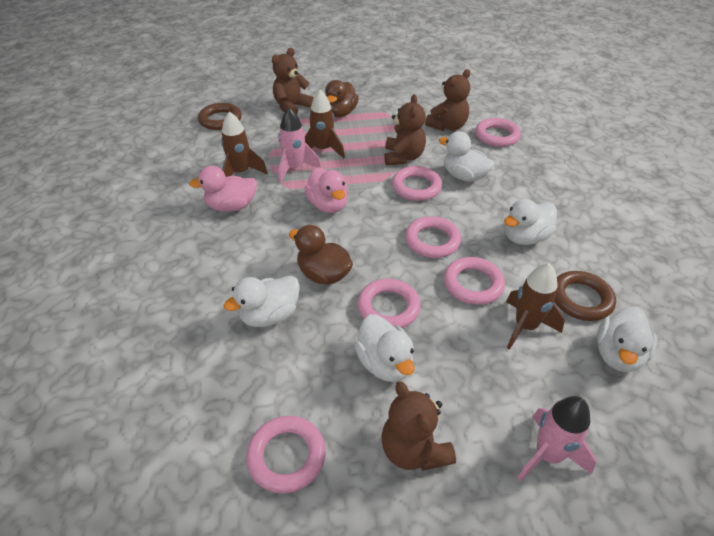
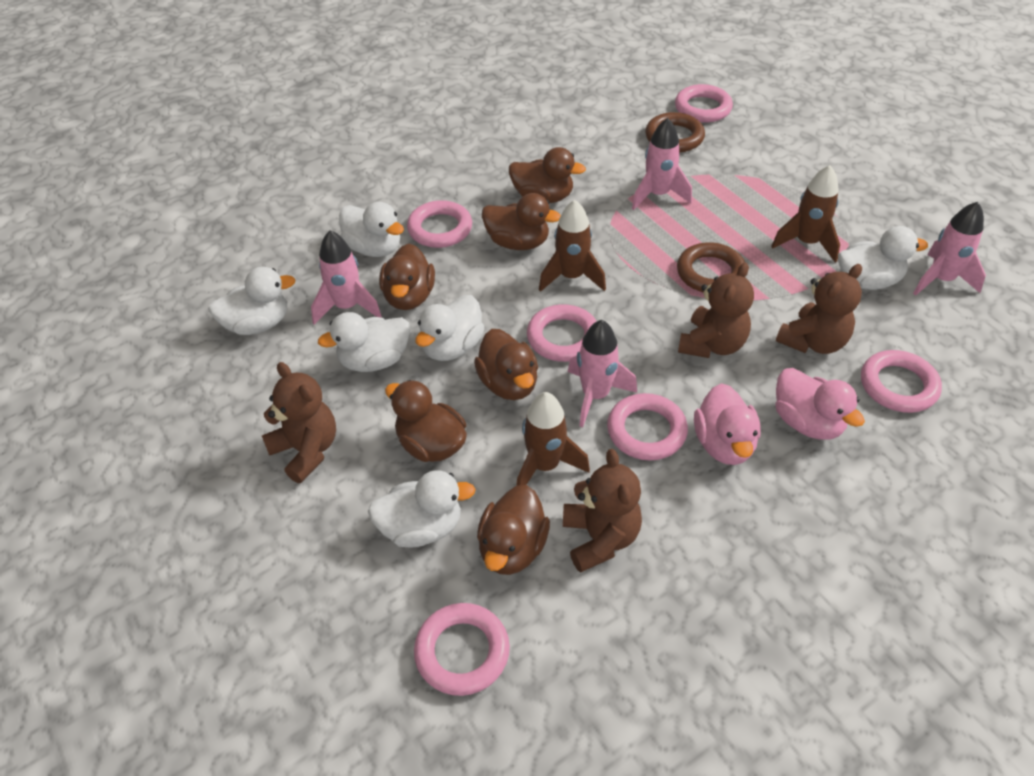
brown duck: [289,225,353,285] [325,80,359,117] = 2 -> [379,243,435,310] [385,380,467,462] [474,329,538,400] [477,485,550,575] [482,193,561,250] [509,147,586,203] = 6
pink rocket: [278,108,321,183] [517,396,597,481] = 2 -> [311,230,382,325] [568,320,637,427] [632,118,692,210] [913,202,986,296] = 4
white duck: [224,275,300,327] [354,314,415,382] [439,131,494,182] [504,199,557,245] [597,307,657,372] = 5 -> [208,267,296,335] [318,312,410,372] [339,202,404,257] [368,470,476,548] [415,295,485,361] [838,226,928,290] = 6

